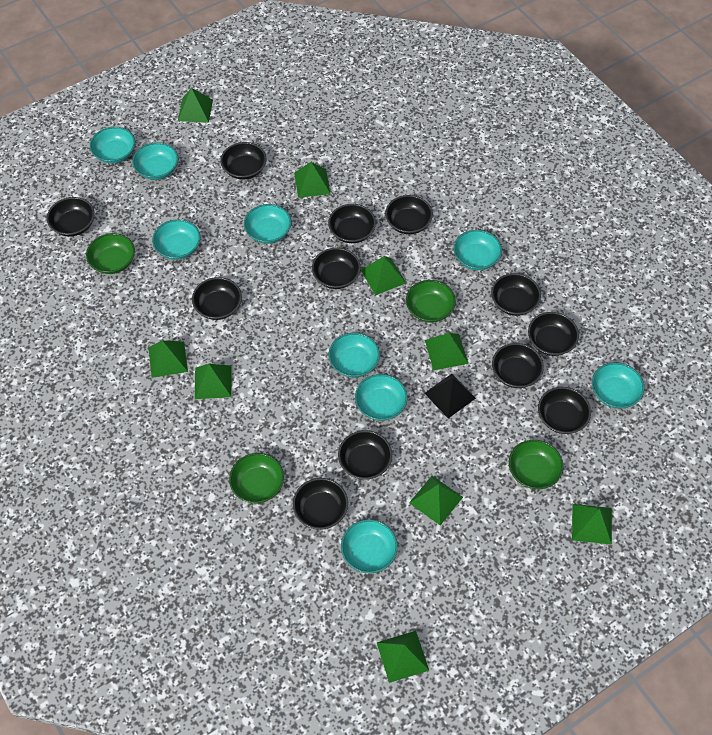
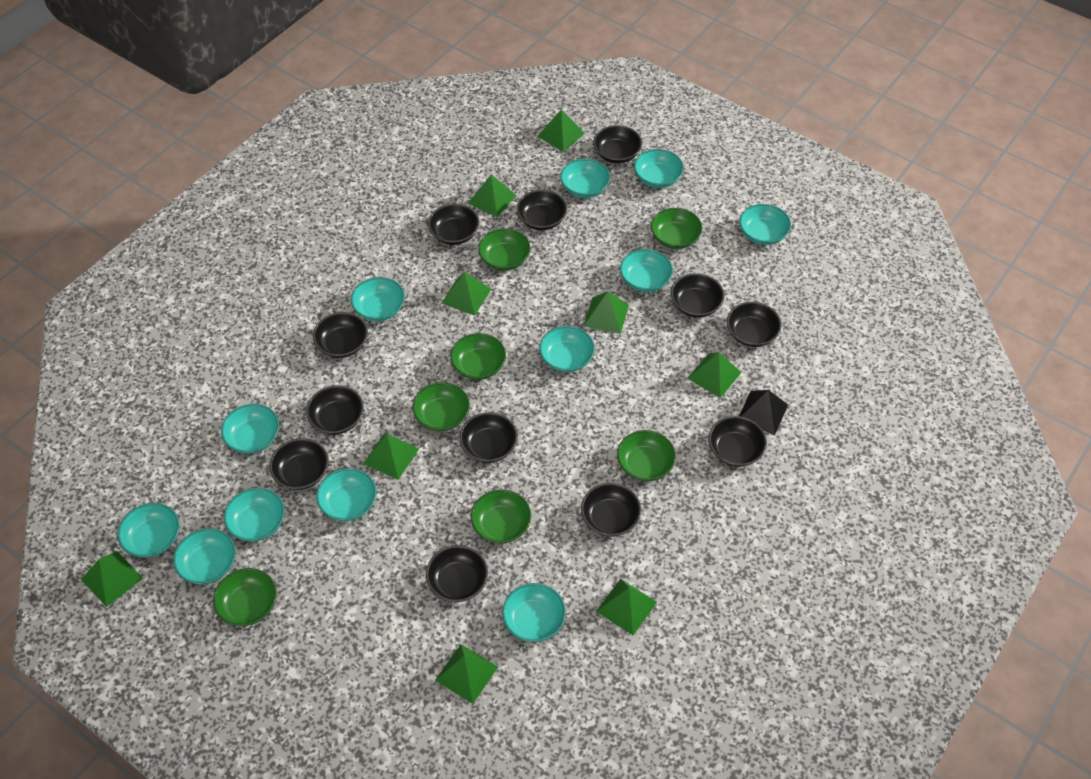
green bowl: [86,233,135,274] [229,453,284,503] [406,280,456,323] [509,440,563,489] = 4 -> [213,568,277,626] [413,382,470,431] [450,333,506,380] [471,489,531,544] [478,228,531,271] [617,430,676,481] [651,208,703,249] = 7
turquoise bowl: [90,127,135,164] [132,142,178,180] [152,219,200,260] [244,204,291,244] [328,333,380,378] [341,519,398,573] [355,374,407,421] [454,230,502,270] [592,362,644,409] = 9 -> [117,503,179,558] [173,528,236,584] [221,404,279,454] [224,488,285,542] [316,468,377,521] [351,277,405,321] [502,583,566,642] [539,326,595,372] [560,158,610,198] [620,249,673,292] [634,149,684,188] [739,204,791,245] = 12

